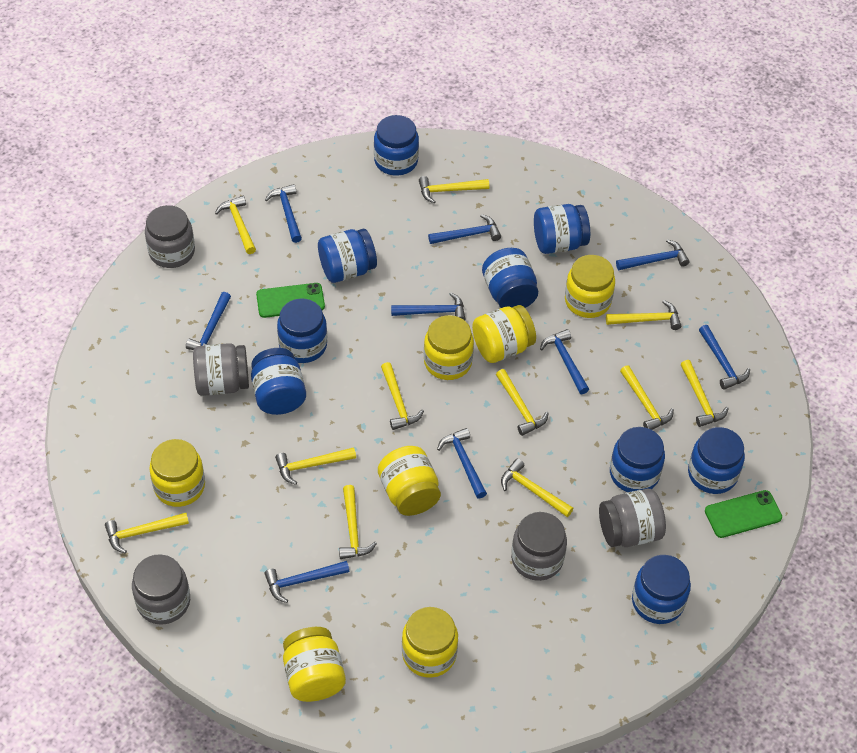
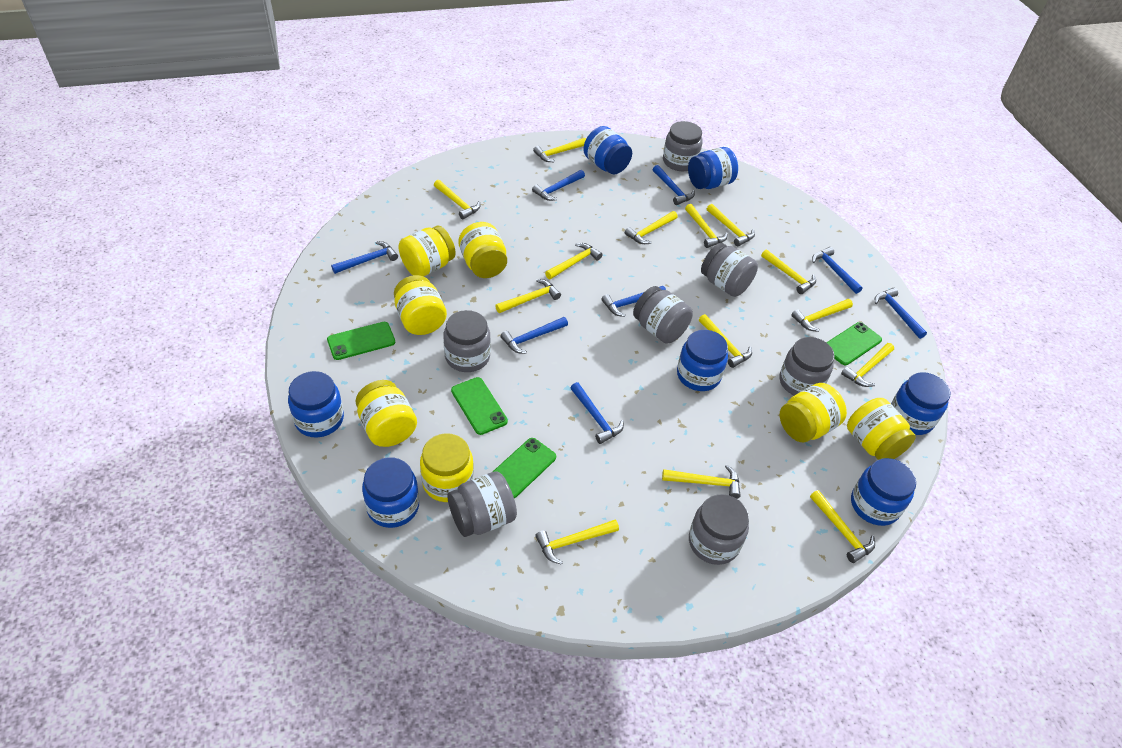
blue hammer: [186,292,231,350] [264,561,350,603] [265,184,302,243] [391,293,465,320] [428,214,501,244] [437,428,487,499] [540,329,589,394] [616,239,690,270] [699,325,750,390] = 9 -> [331,241,398,274] [501,317,568,354] [532,170,585,201] [571,382,624,444] [601,286,666,317] [653,165,695,205] [812,247,863,294] [875,288,927,339] = 8
blue jar: [251,348,306,415] [277,298,327,363] [318,229,377,283] [374,115,419,176] [482,248,538,308] [534,204,590,254] [610,427,665,492] [632,555,691,624] [688,427,745,494] = 9 -> [288,371,344,438] [362,457,419,528] [583,126,632,174] [677,330,728,391] [688,147,738,189] [851,458,916,526] [891,372,950,435] = 7
green phone: [256,283,325,318] [705,490,782,538] = 2 -> [327,322,395,360] [451,377,508,435] [493,438,556,499] [826,322,882,365] = 4
grey jar: [132,554,190,625] [145,205,195,268] [193,343,249,396] [511,512,567,581] [599,489,666,547] = 5 -> [443,310,491,372] [447,471,517,537] [633,286,693,344] [663,121,702,171] [689,494,749,565] [701,243,758,297] [779,337,835,395] = 7
yellow hammer: [105,513,189,554] [215,196,256,254] [275,447,356,485] [339,485,377,559] [381,362,424,430] [419,176,489,203] [496,369,549,436] [501,458,574,517] [606,300,681,330] [620,365,674,430] [681,360,729,427] = 11 -> [434,180,481,220] [496,279,561,313] [533,138,586,162] [535,520,619,565] [545,243,602,279] [625,211,678,244] [662,465,741,499] [685,204,728,248] [699,314,752,368] [707,204,755,247] [761,249,816,294] [791,299,853,332] [810,490,875,563] [841,343,894,387] = 14

